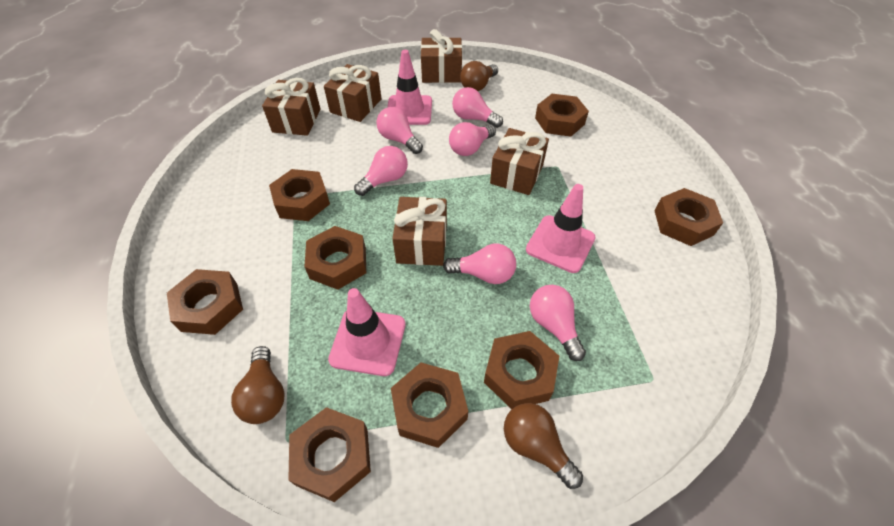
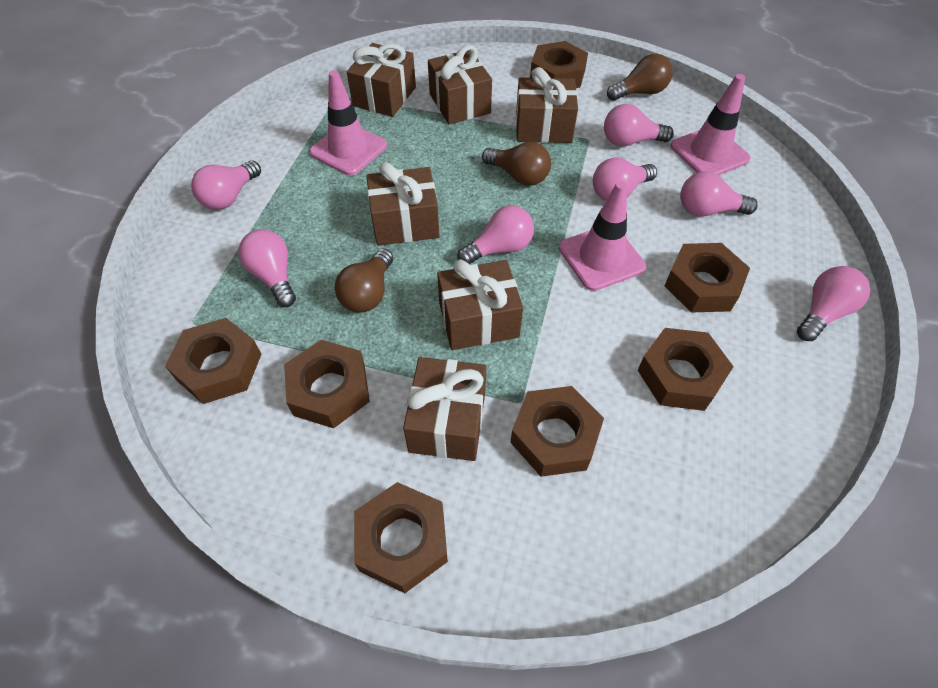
brown gift: [262,78,321,136] [324,64,382,122] [392,197,447,266] [421,29,462,83] [490,128,549,195] = 5 -> [347,43,416,117] [366,162,440,246] [403,357,486,461] [428,45,492,124] [437,259,523,350] [516,67,578,143] = 6
brown nut: [167,269,243,335] [269,169,330,221] [288,407,371,502] [304,226,366,290] [391,363,468,448] [484,331,559,409] [535,94,589,137] [654,188,723,246] = 8 -> [165,318,262,404] [284,340,370,428] [354,482,448,593] [510,386,604,477] [530,41,588,88] [638,328,734,411] [665,243,750,312] = 7
pink light bulb: [354,146,408,196] [376,107,423,154] [443,244,516,284] [449,122,496,156] [452,87,503,128] [530,285,586,361] = 6 -> [191,160,261,210] [238,230,296,307] [457,205,534,264] [593,157,657,201] [604,104,674,146] [680,171,758,216] [797,266,870,341] = 7

